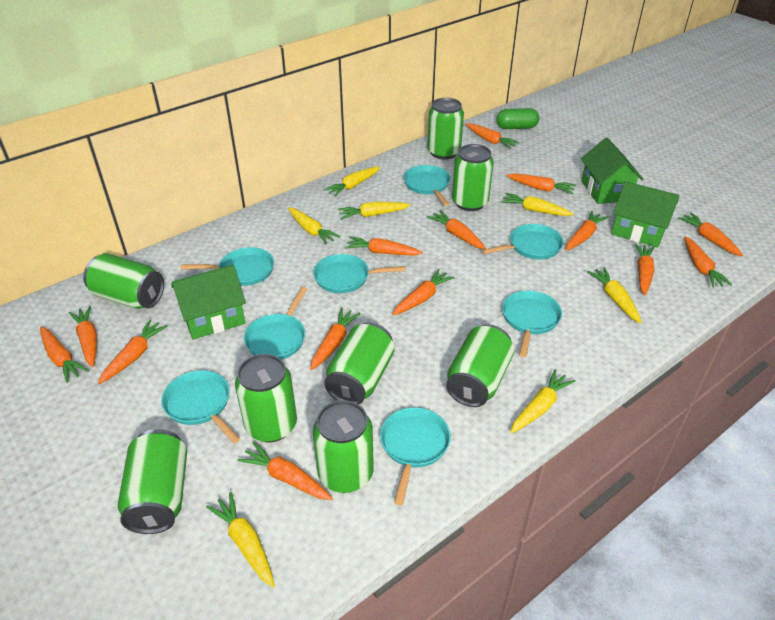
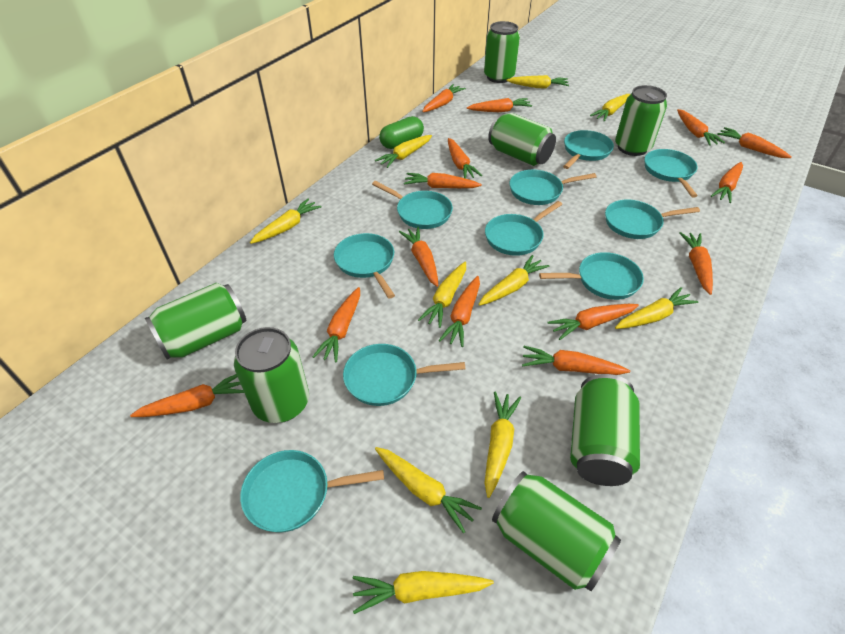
green can: [83,253,164,309] [118,429,187,534] [235,354,297,442] [313,400,374,493] [324,322,395,405] [427,98,464,160] [446,325,514,407] [452,144,494,211] = 8 -> [145,283,246,360] [234,327,309,423] [484,21,520,83] [488,113,556,166] [492,471,621,591] [570,374,640,486] [615,85,667,156] = 7
green house: [171,265,246,339] [581,138,644,204] [611,181,679,247] = 3 -> none = 0
turquoise pan: [161,370,240,443] [181,247,274,286] [244,287,308,360] [313,254,406,293] [380,407,451,505] [404,165,450,206] [482,224,563,259] [502,291,562,357] = 8 -> [240,450,384,533] [334,233,395,298] [343,344,465,406] [372,181,453,229] [485,201,562,256] [509,170,596,205] [539,252,644,300] [563,130,614,169] [605,199,700,239] [644,149,698,197] = 10
yellow carrot: [206,492,275,587] [288,207,341,245] [324,166,380,197] [338,202,411,220] [501,193,574,216] [510,369,575,433] [587,267,642,323] = 7 -> [250,199,321,244] [353,571,494,614] [375,135,432,168] [375,447,482,533] [418,262,466,328] [478,255,550,306] [485,391,521,498] [506,75,569,89] [590,94,630,122] [615,287,698,329] = 10

